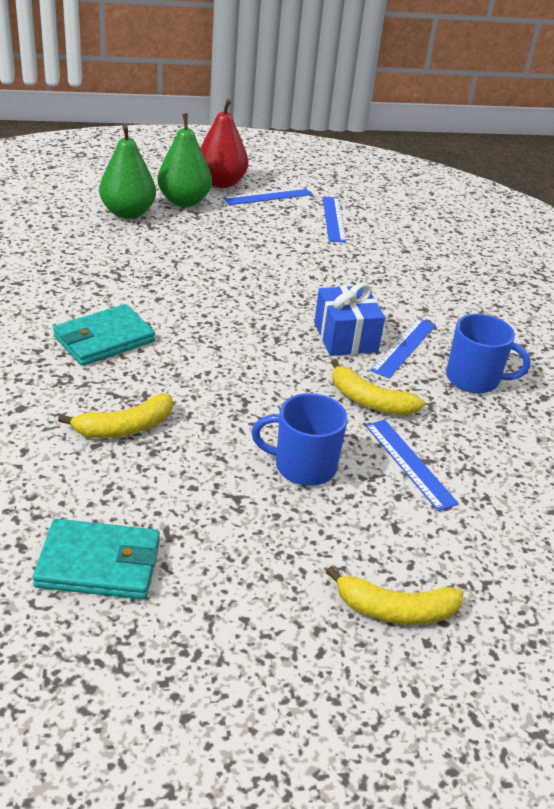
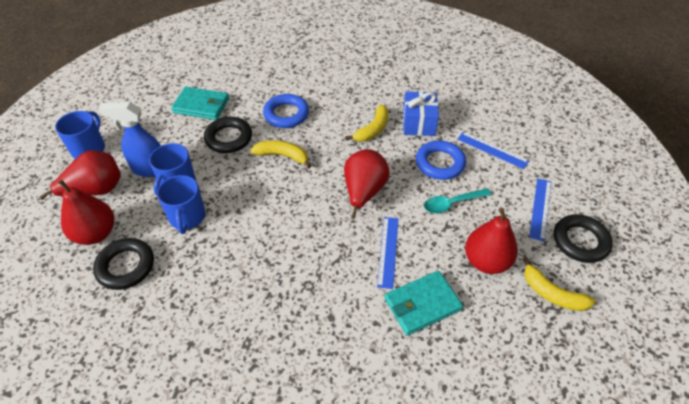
black ring: none = 0 -> [93,238,154,290] [204,117,252,153] [554,214,613,263] = 3
blue mug: [251,393,348,486] [446,314,530,393] = 2 -> [55,111,105,159] [149,143,196,196] [157,175,205,234] = 3
blue ring: none = 0 -> [263,94,309,128] [416,140,466,180] = 2
blue ruler: [223,187,312,205] [322,197,346,243] [366,420,459,511] [370,318,436,378] = 4 -> [377,217,398,289] [457,132,529,169] [529,178,551,241] = 3
blue spray bottle: none = 0 -> [99,102,161,177] = 1
green pear: [99,125,156,219] [158,113,212,207] = 2 -> none = 0
red pear: [200,99,248,188] = 1 -> [39,150,121,200] [58,179,114,245] [344,149,389,218] [465,208,518,274] = 4
turquoise spoon: none = 0 -> [424,188,492,213] = 1

